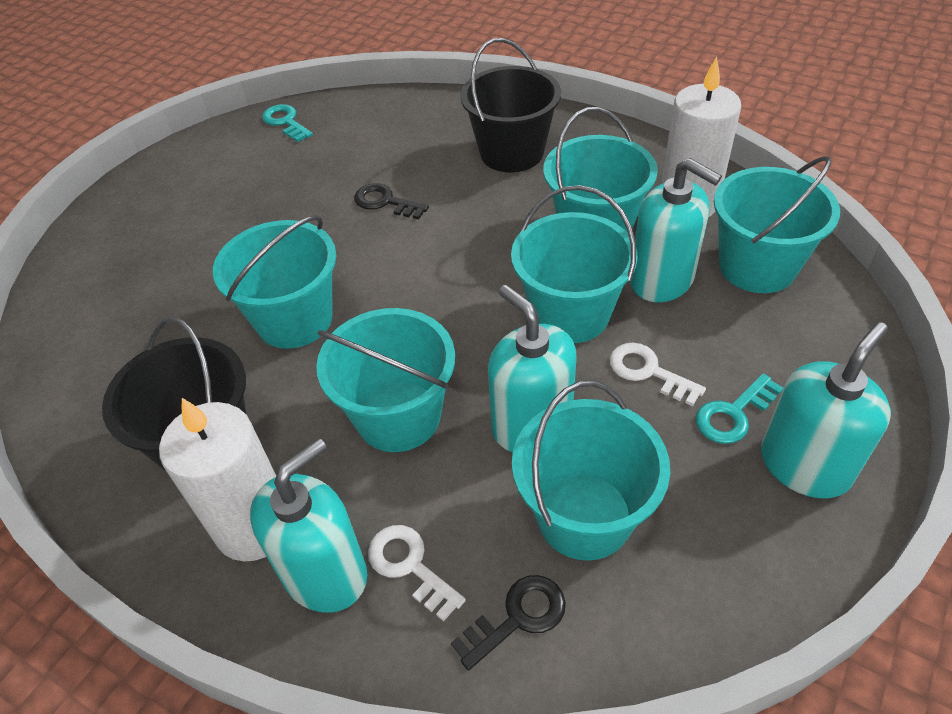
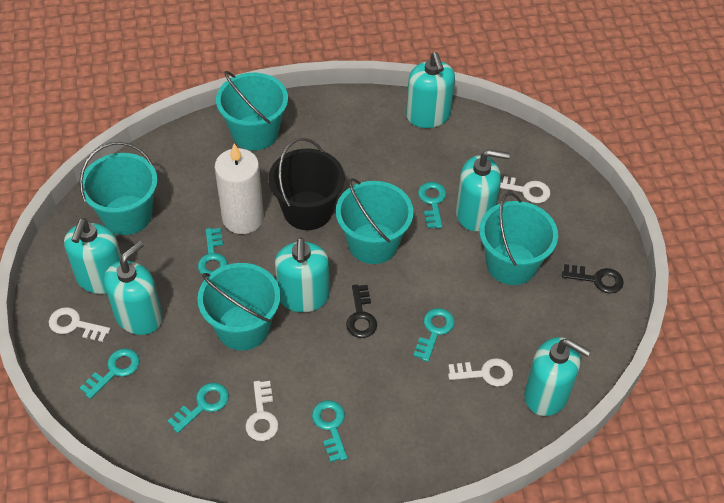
black bucket: [102,316,246,471] [460,38,561,172] = 2 -> [269,138,345,230] = 1
turquoise bucket: [213,215,336,349] [316,308,455,452] [511,185,638,343] [512,380,670,561] [543,107,658,233] [714,156,840,293] = 6 -> [79,142,158,235] [197,263,281,351] [216,71,288,150] [336,178,414,264] [479,192,558,285] = 5
turquoise key: [262,104,313,142] [696,373,784,444] = 2 -> [80,348,140,399] [168,383,229,433] [198,228,228,277] [312,400,347,462] [414,308,455,362] [418,182,446,229] = 6
turquoise soap dispenser: [250,438,367,613] [488,285,577,452] [630,158,722,302] [761,322,891,498] = 4 -> [64,218,122,294] [104,241,163,335] [275,237,329,312] [406,52,455,128] [456,149,510,231] [524,337,591,416] = 6
white candle: [159,398,276,561] [661,57,741,218] = 2 -> [215,143,264,234] = 1
white key: [368,525,466,621] [610,342,706,406] = 2 -> [49,307,110,342] [245,381,279,441] [448,358,513,387] [500,176,550,203] = 4

